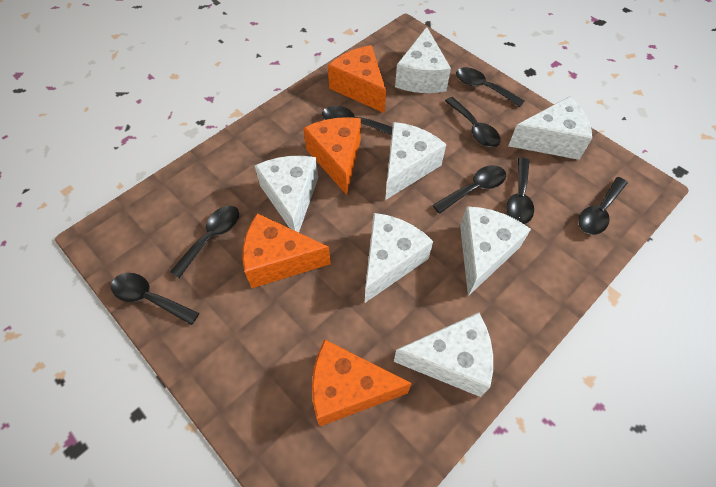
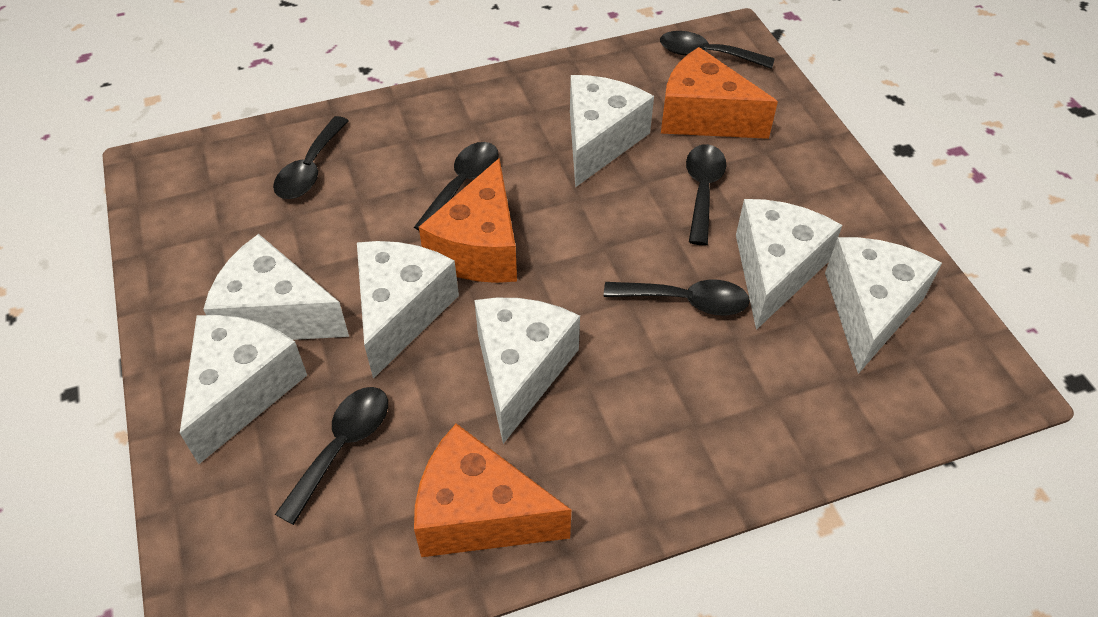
black spoon: [111,273,199,325] [170,206,239,278] [322,106,393,135] [433,165,506,214] [445,97,501,147] [456,67,524,107] [506,158,534,224] [578,177,628,235] = 8 -> [273,116,349,199] [275,387,388,525] [414,142,499,231] [604,279,750,316] [660,31,774,69] [686,144,726,245] = 6
orange cheese: [242,213,331,288] [303,117,361,195] [312,339,412,426] [328,45,386,113] = 4 -> [414,423,571,557] [419,158,517,283] [661,47,778,139] = 3

